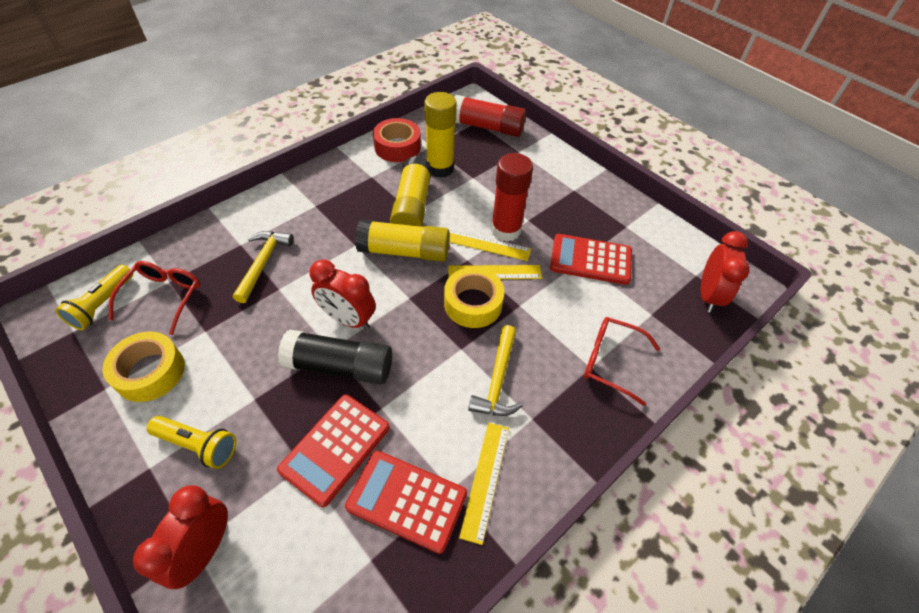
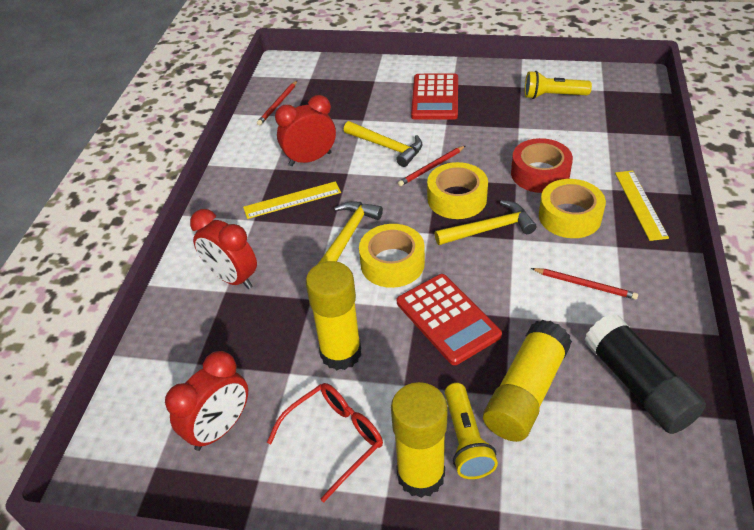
red calculator: [277,394,390,507] [345,450,467,554] [550,234,632,285] = 3 -> [397,274,502,365] [411,73,458,120] = 2
red glasses: [109,261,200,335] [584,317,660,406] = 2 -> [267,383,383,502] = 1
red glue stick: [455,95,526,137] [491,153,533,242] = 2 -> none = 0
red pencil: none = 0 -> [257,80,298,125] [398,146,465,186] [531,268,638,300] = 3
yellow hammer: [233,231,294,303] [468,325,523,416] = 2 -> [318,201,383,264] [344,121,423,167] [435,200,537,245] = 3
yellow ruler: [448,265,542,279] [449,229,531,261] [459,423,509,545] = 3 -> [243,181,341,219] [615,171,669,241] = 2
yellow tape: [102,331,185,402] [444,267,505,328] = 2 -> [359,224,425,288] [427,162,488,219] [539,179,606,238] = 3

